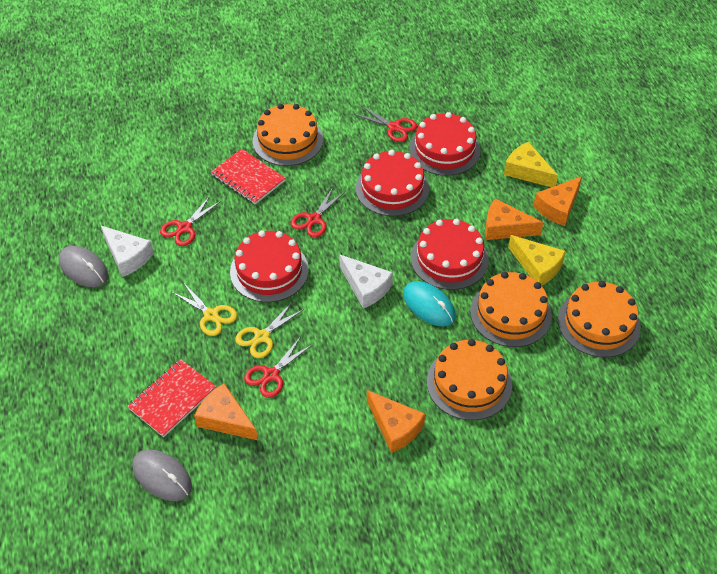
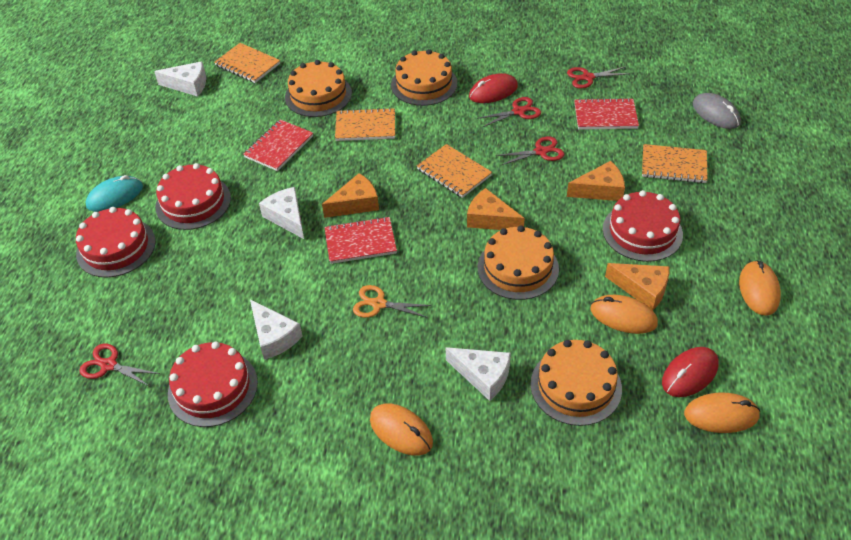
grey mouse: [59,246,108,287] [132,450,192,501] = 2 -> [693,93,741,129] = 1
orange mouse: none = 0 -> [370,403,433,456] [590,295,658,334] [684,392,760,433] [739,260,781,316] = 4
orange notebook: none = 0 -> [214,43,280,83] [335,108,395,141] [417,144,492,198] [642,144,708,183] = 4
orange scissors: none = 0 -> [353,285,432,318] = 1
red mouse: none = 0 -> [469,73,518,103] [662,347,719,397] = 2
red notebook: [127,359,216,437] [211,149,285,204] = 2 -> [243,120,313,171] [324,217,397,264] [574,98,639,130] = 3
white cheese: [101,226,154,277] [339,254,393,309] = 2 -> [154,62,206,97] [250,299,303,360] [259,187,304,239] [446,347,511,401] = 4
yellow cheese: [504,142,558,187] [508,235,566,286] = 2 -> none = 0
yellow scissors: [172,282,237,336] [235,301,304,358] = 2 -> none = 0

